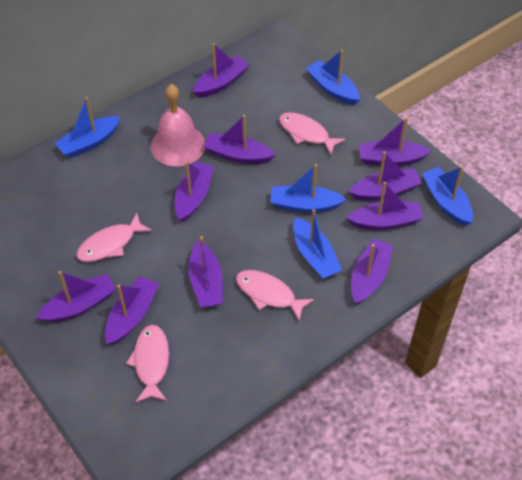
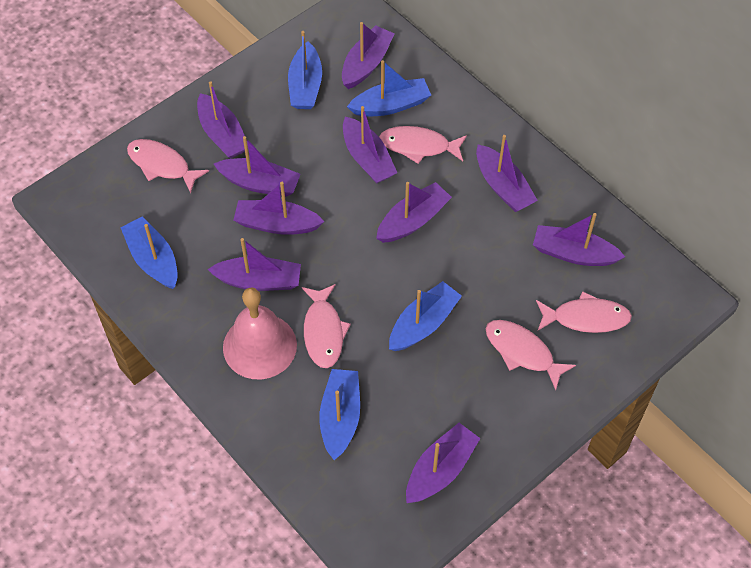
pink fish: [76,213,152,262] [126,325,169,403] [236,270,314,322] [279,112,346,155] = 4 -> [127,139,209,194] [302,284,351,368] [379,126,467,164] [486,320,576,390] [536,291,632,333] = 5

